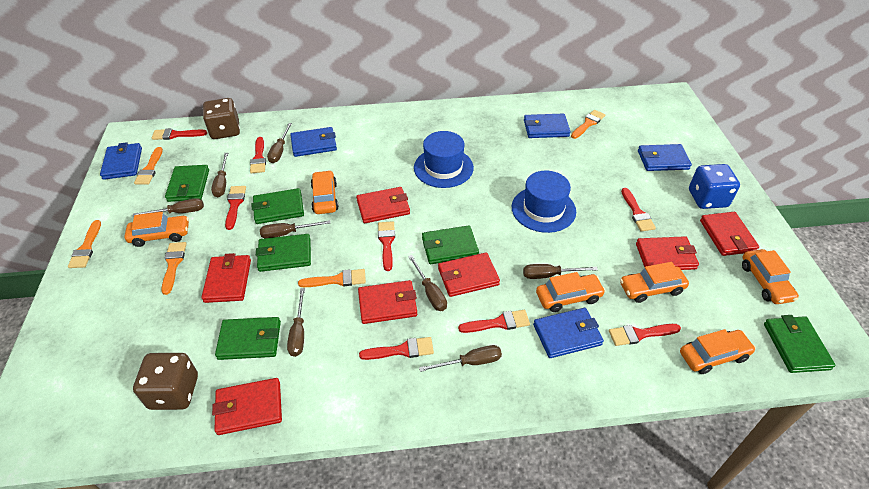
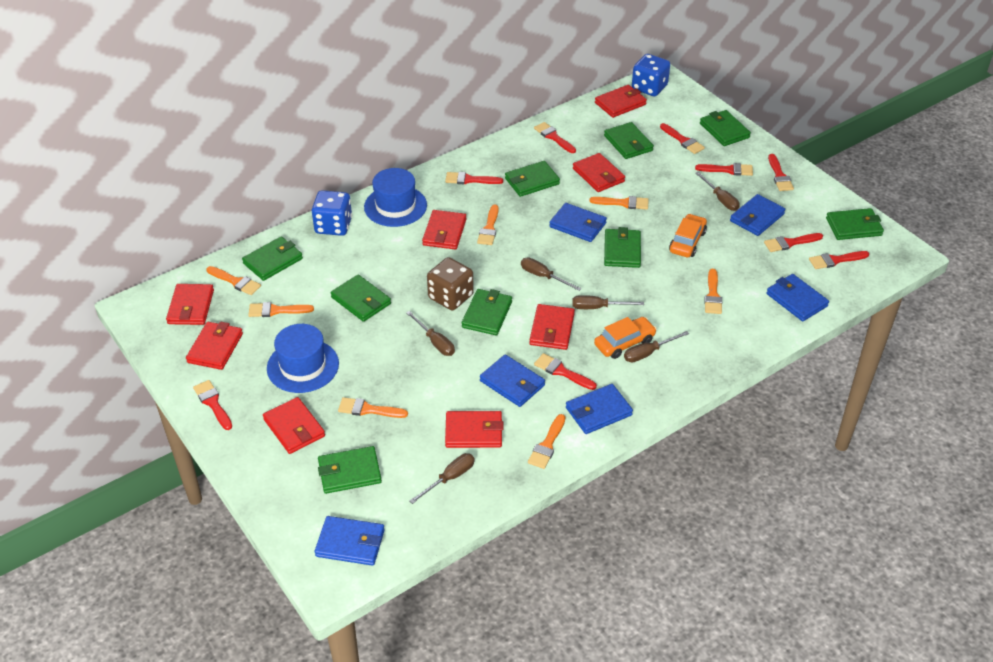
blue dice: [689,164,740,209] = 1 -> [312,190,352,236] [632,54,670,96] = 2
blue wallet: [100,142,142,180] [290,127,337,157] [524,113,571,138] [533,308,604,358] [638,144,692,171] = 5 -> [315,516,385,566] [480,354,545,407] [549,203,607,242] [566,384,633,434] [730,194,785,236] [766,274,829,321] = 6
brown dice: [133,353,198,410] [203,98,240,139] = 2 -> [427,257,474,310] = 1
brown screwdriver: [133,198,204,217] [211,153,228,197] [260,220,331,238] [267,123,292,163] [287,288,305,357] [408,255,447,311] [419,345,502,372] [523,264,598,279] = 8 -> [406,311,455,356] [410,453,475,504] [521,257,582,291] [572,295,644,309] [624,331,689,362] [695,172,740,211] = 6
green wallet: [165,165,209,202] [215,317,281,360] [251,188,304,224] [256,234,311,272] [422,225,479,264] [764,315,836,373] = 6 -> [242,236,303,281] [318,446,382,494] [331,275,391,322] [462,289,512,335] [505,161,560,197] [604,122,654,159] [604,227,641,268] [700,110,751,146] [826,208,884,240] = 9
orange brush: [68,220,101,268] [134,147,163,185] [161,242,186,295] [298,269,366,287] [571,110,605,139] = 5 -> [206,266,261,295] [248,302,314,317] [338,397,408,418] [477,204,499,245] [528,414,565,469] [589,196,649,210] [704,269,722,314] = 7
orange car: [124,212,189,247] [311,170,339,214] [536,272,606,312] [620,262,689,303] [680,329,756,374] [742,249,799,304] = 6 -> [594,317,657,359] [669,214,707,257] = 2
red brush: [152,128,207,140] [225,186,246,230] [250,137,266,173] [359,337,434,360] [378,221,395,271] [458,310,530,333] [609,324,681,346] [621,188,656,231] = 8 -> [193,380,232,430] [445,172,503,184] [534,122,576,153] [534,353,597,390] [660,123,705,154] [695,163,753,176] [764,233,823,252] [768,154,794,191] [809,251,869,269] = 9
red wallet: [201,253,251,303] [212,378,282,435] [356,187,410,223] [358,280,417,324] [438,252,500,297] [636,236,699,270] [700,212,759,256] = 7 -> [166,284,214,325] [186,322,243,370] [263,397,325,454] [422,210,466,250] [445,411,504,448] [529,304,575,350] [573,153,625,192] [595,85,647,118] = 8

